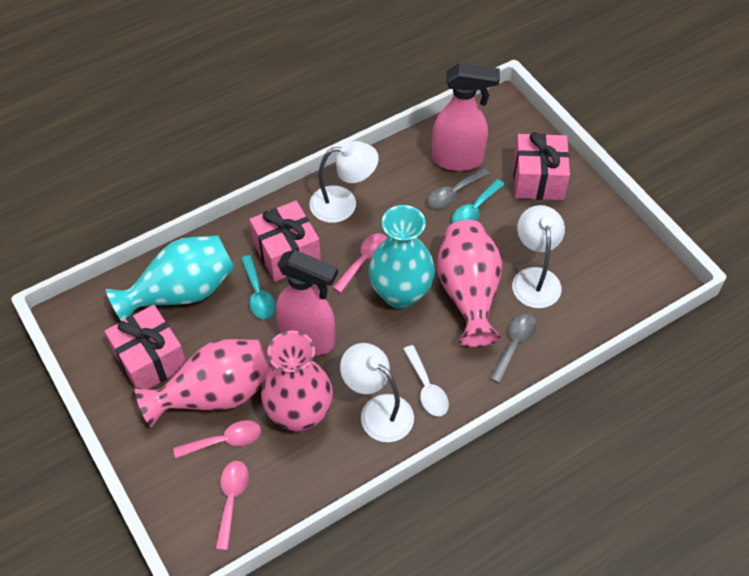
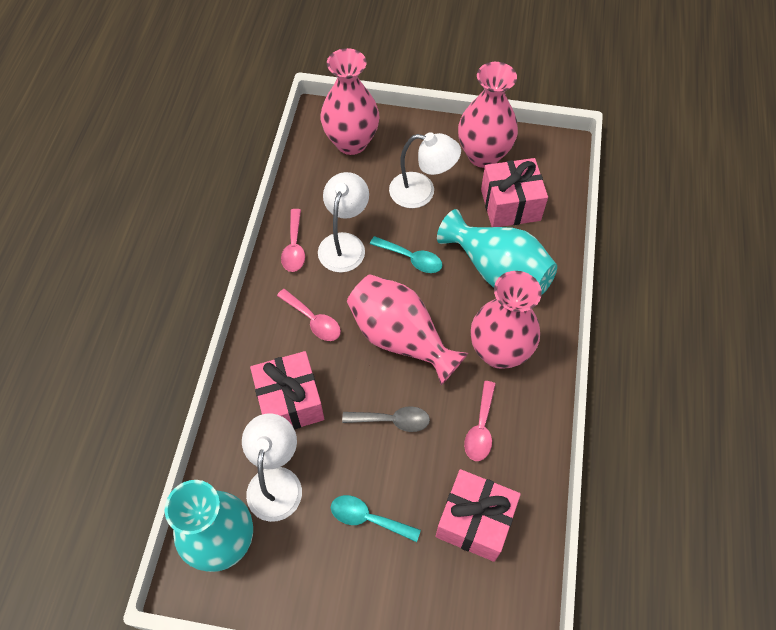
grey spoon: [428,168,490,209] [490,314,537,383] = 2 -> [342,406,430,432] = 1
pink spray bottle: [276,250,338,356] [432,63,500,171] = 2 -> none = 0
pink vase: [135,339,271,428] [261,331,333,432] [437,220,502,347] = 3 -> [321,48,379,155] [347,274,468,385] [458,62,518,168] [471,271,542,369] = 4
white spoon: [403,345,449,416] = 1 -> none = 0

